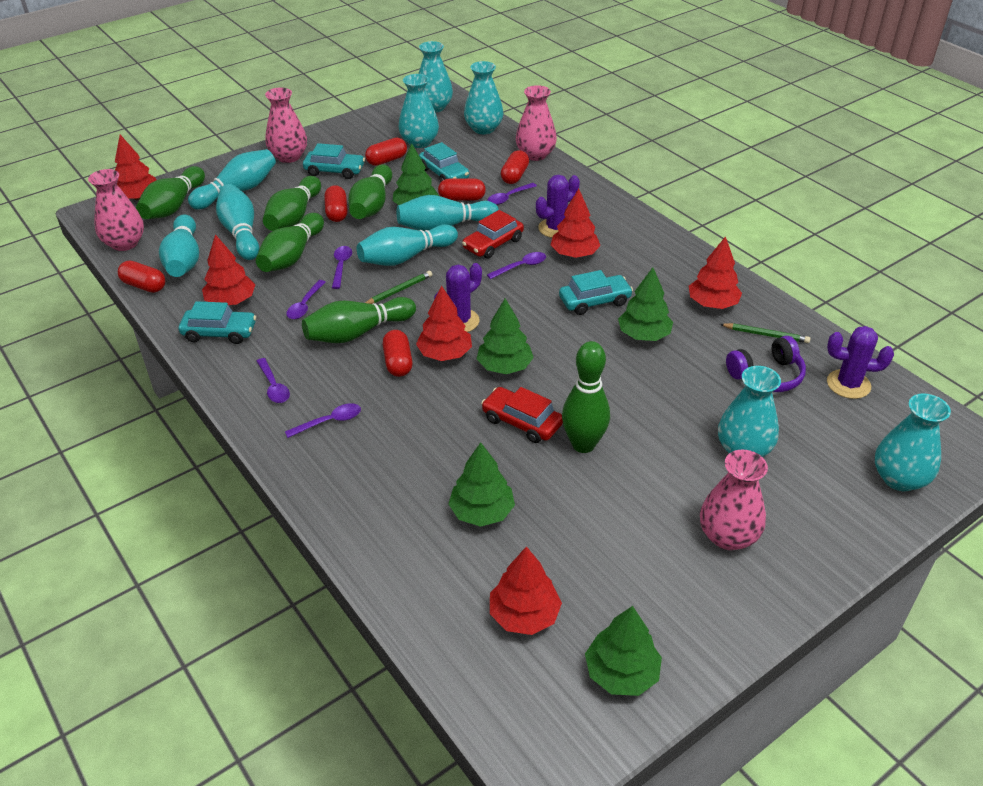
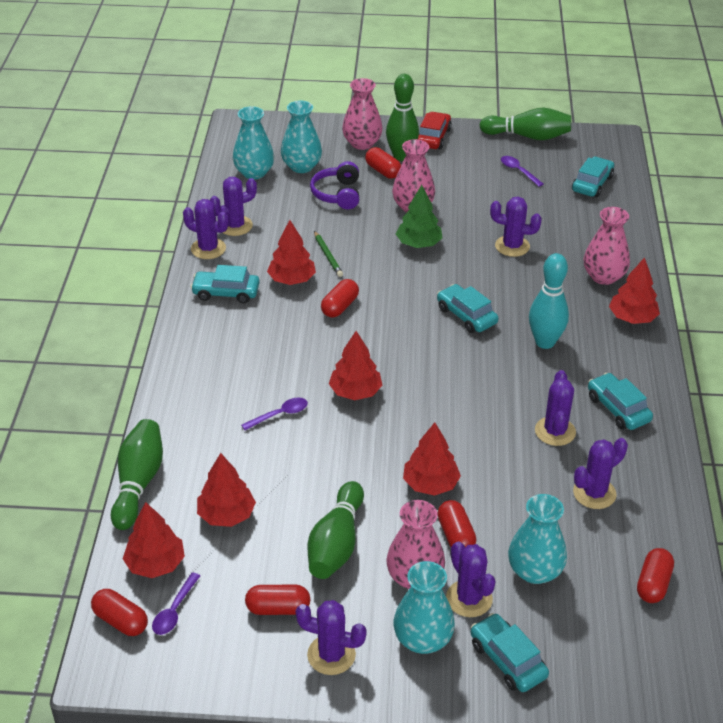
green bowling pin: [136,166,205,219] [256,213,324,272] [263,176,321,231] [302,297,416,343] [348,164,392,219] [562,341,610,453] = 6 -> [111,419,163,530] [308,481,364,579] [386,74,419,161] [479,108,571,140] = 4
green pencil: [365,271,432,304] [720,323,811,343] = 2 -> [314,231,343,277] = 1
green tree: [393,143,439,205] [448,442,515,527] [477,298,534,374] [585,606,662,696] [618,267,673,341] = 5 -> [396,185,443,248] = 1
purple cactus: [434,263,482,332] [536,175,580,238] [827,326,894,399] = 3 -> [183,199,229,259] [210,177,257,236] [296,600,367,675] [446,542,495,617] [490,197,542,257] [535,370,576,446] [573,438,628,509] = 7
purple spoon: [257,358,290,403] [285,403,361,438] [286,280,325,319] [332,246,352,289] [487,252,546,279] [488,183,537,205] = 6 -> [152,572,200,635] [241,398,308,430] [501,156,543,187] = 3
red car: [462,210,524,259] [481,387,563,443] = 2 -> [418,112,452,149] = 1
turquoise bowling pin: [159,214,199,277] [188,149,276,209] [216,184,259,260] [357,224,458,266] [397,195,499,231] = 5 -> [529,253,569,349] = 1
turquoise car: [179,301,256,344] [303,143,365,179] [419,142,469,182] [559,270,633,315] = 4 -> [191,265,260,303] [437,284,498,333] [471,613,549,692] [572,157,614,197] [588,373,653,430] = 5
turquoise vase: [398,74,439,148] [418,41,453,113] [464,61,504,134] [718,366,781,457] [875,394,951,491] = 5 -> [233,106,274,179] [281,101,322,173] [393,561,455,654] [508,494,567,584] = 4

